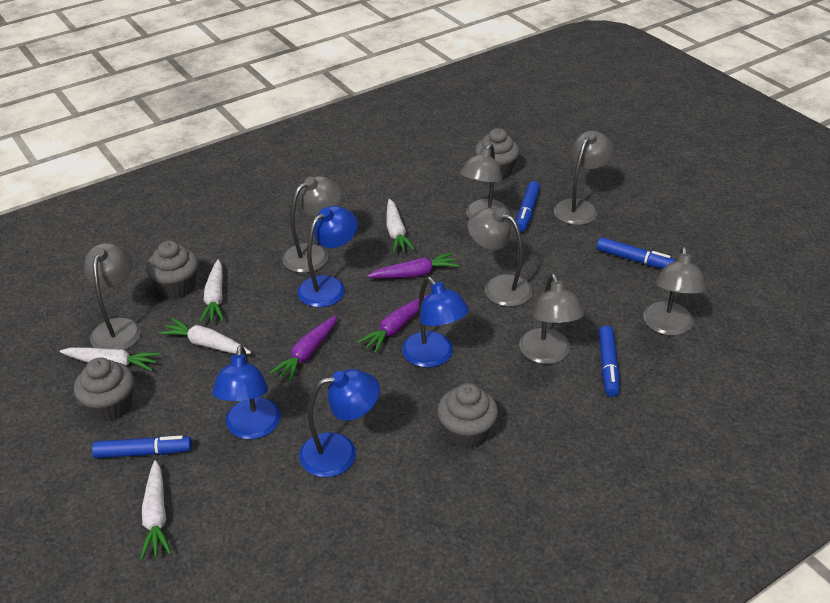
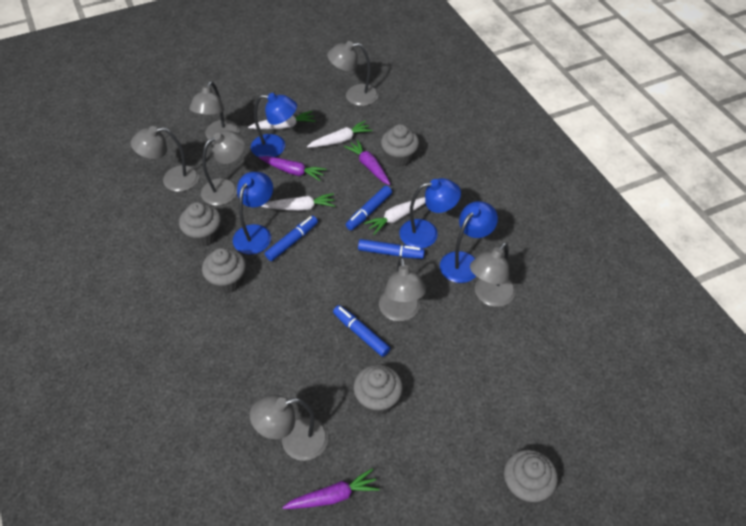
grey cupcake: [74,358,134,421] [146,241,198,299] [437,383,498,449] [475,128,519,179] = 4 -> [179,202,221,246] [202,248,246,293] [353,365,403,415] [381,124,419,167] [504,449,558,504] = 5
white carrot: [60,347,160,371] [140,460,171,560] [159,318,251,354] [200,259,224,323] [387,199,415,253] = 5 -> [248,111,316,129] [261,193,335,211] [307,121,372,148] [364,197,425,235] = 4

